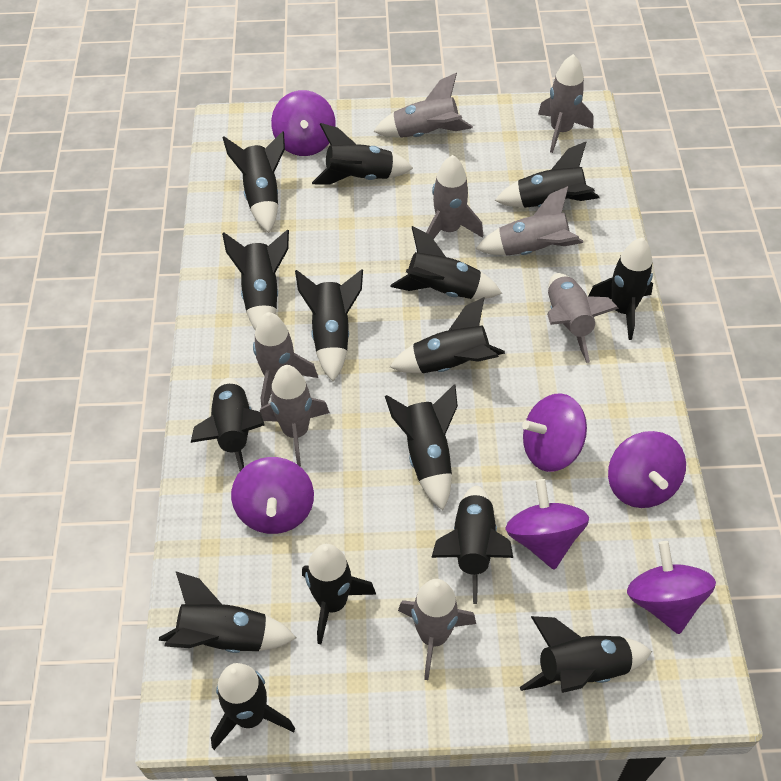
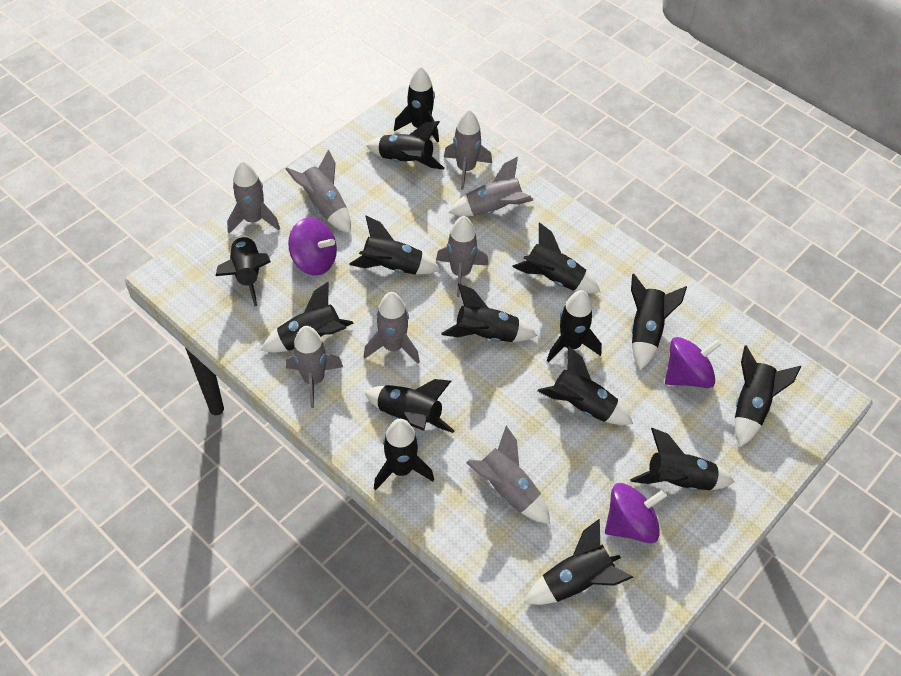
purple spinning top: [231,457,314,534] [271,90,336,156] [505,479,589,570] [522,393,587,472] [608,431,686,508] [627,541,716,634] = 6 -> [288,218,337,275] [605,483,667,543] [665,337,722,388] = 3

